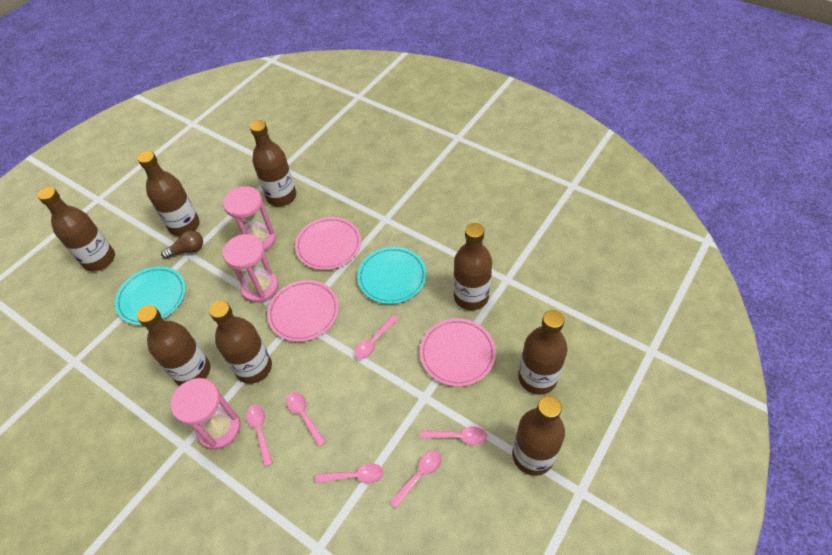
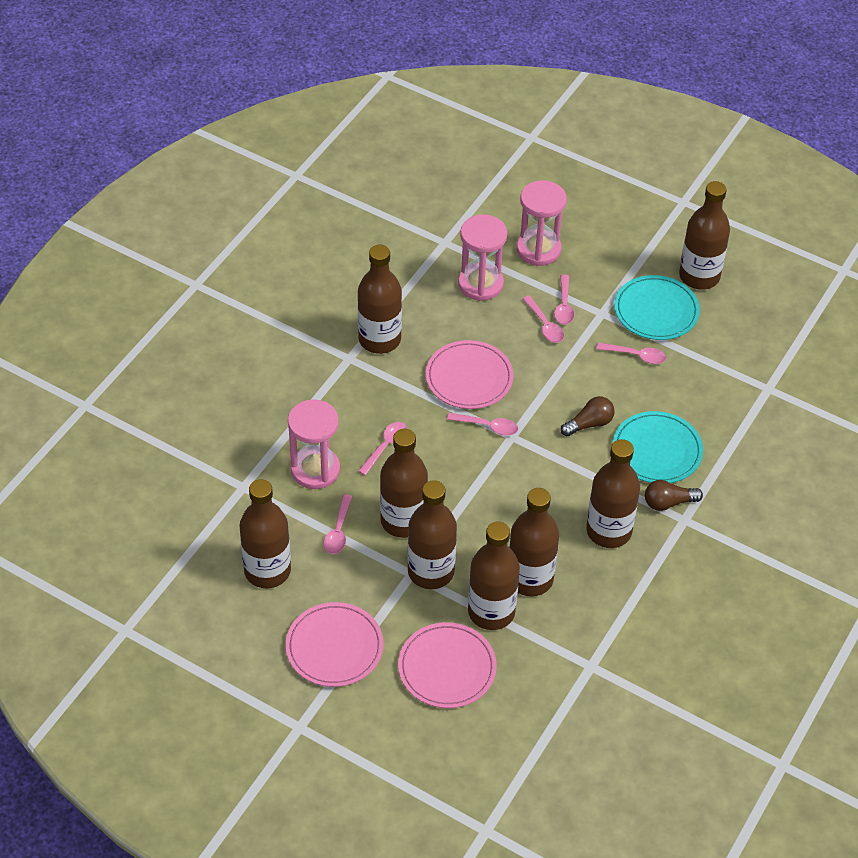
brown light bulb: [161,230,203,259] = 1 -> [561,396,615,436] [645,480,703,511] = 2

